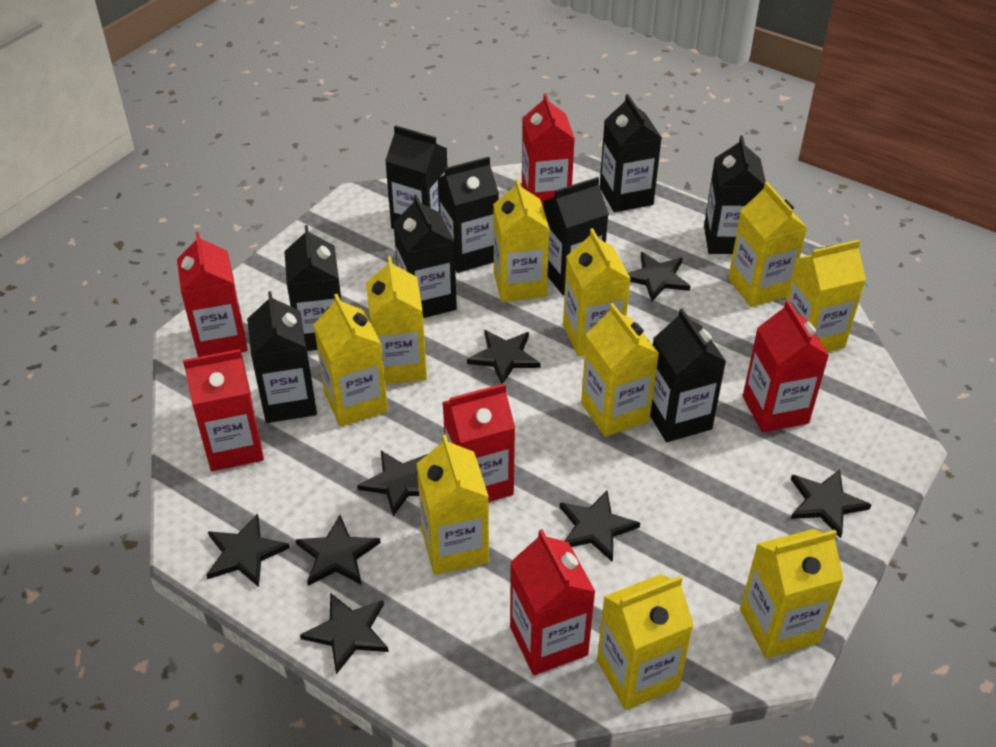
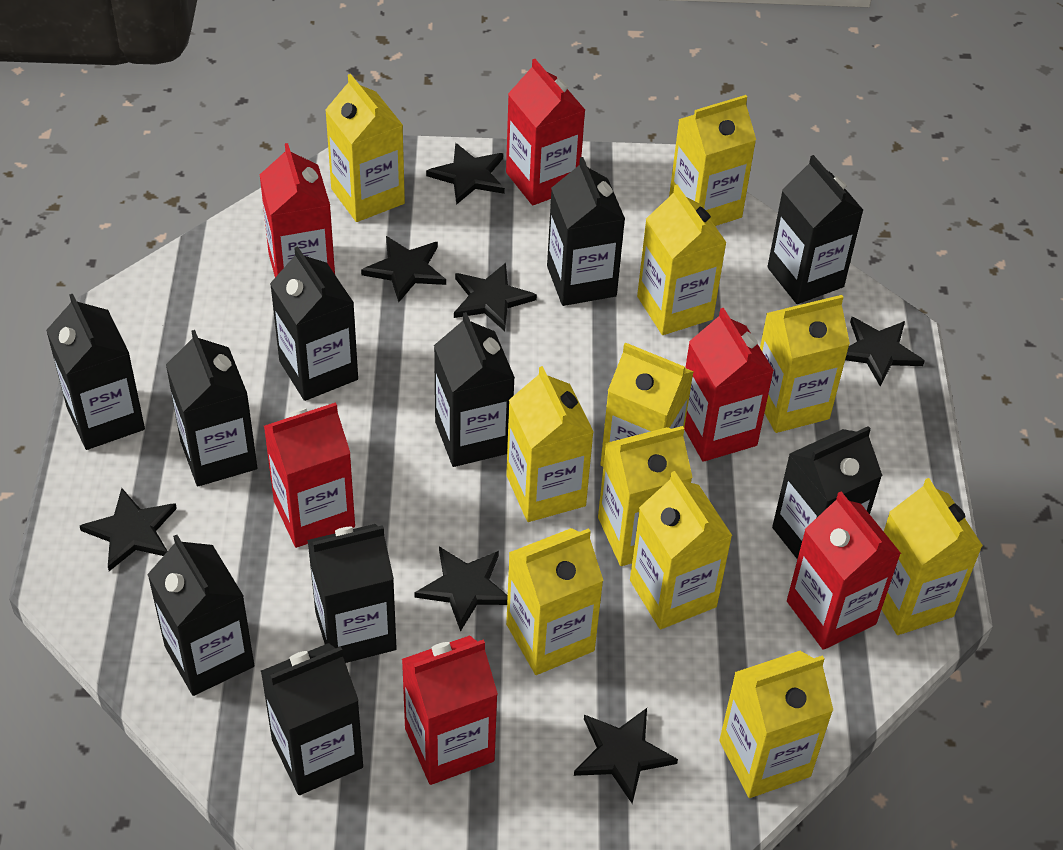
black carton: [247,291,317,423] [284,225,342,351] [385,125,447,229] [393,194,457,318] [438,157,499,273] [543,177,609,296] [600,94,662,212] [650,308,726,442] [704,136,766,254] = 9 -> [46,294,145,450] [147,535,254,696] [166,330,257,486] [261,643,363,795] [270,246,358,401] [307,524,397,663] [434,312,515,467] [547,157,625,306] [767,155,863,304] [772,426,883,559] = 10
black star: [206,513,290,587] [296,515,381,586] [300,593,389,674] [357,450,427,516] [467,330,541,384] [560,491,640,562] [628,252,690,301] [791,469,871,538] = 8 -> [80,488,177,571] [361,236,446,302] [414,547,508,632] [426,143,505,205] [454,263,537,331] [574,708,678,804] [845,317,924,387] = 7
yellow carton: [313,294,388,427] [366,256,427,385] [416,434,489,575] [493,178,550,302] [563,228,631,356] [581,303,659,437] [597,574,694,710] [728,182,807,307] [740,529,844,658] [787,240,866,352] = 10 -> [325,74,405,222] [506,366,594,522] [506,528,604,675] [598,426,693,566] [600,343,694,467] [630,471,733,629] [637,185,727,335] [669,95,756,226] [720,651,833,798] [760,295,850,433] [882,478,983,635] = 11

